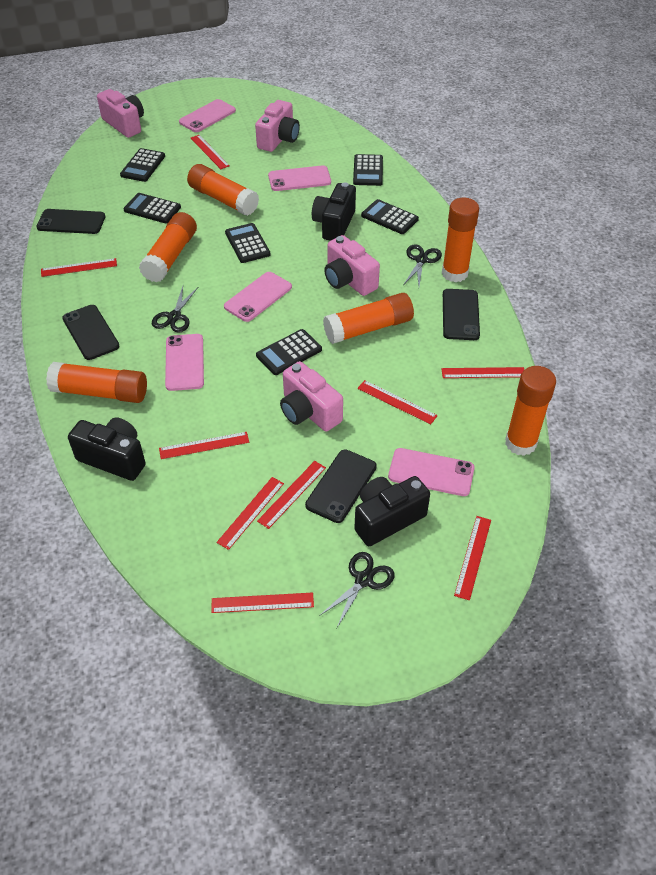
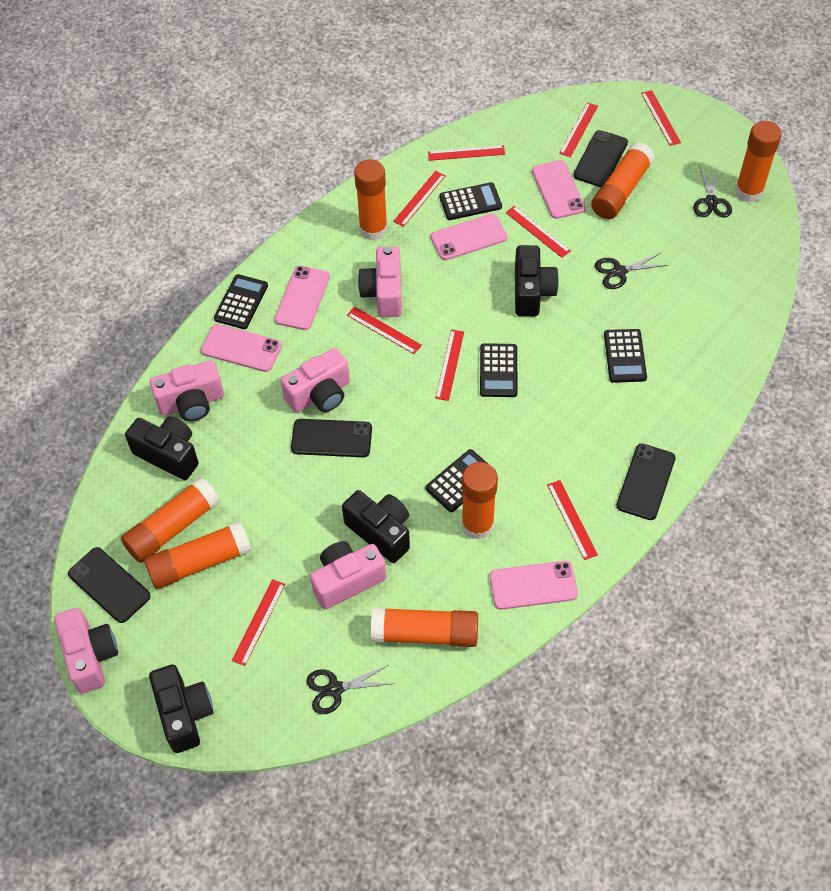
black calculator: [120,148,165,182] [123,193,181,223] [225,223,271,263] [256,329,322,375] [353,154,383,186] [361,199,419,234] = 6 -> [214,274,268,329] [426,449,488,512] [439,182,502,220] [480,343,518,397] [604,329,647,383] = 5
black camera: [68,417,146,481] [312,182,356,241] [354,476,430,546] = 3 -> [125,416,199,480] [149,665,213,753] [342,490,410,563] [515,245,559,316] = 4
orange glue stick: [46,362,147,403] [139,212,197,283] [187,164,259,216] [323,293,414,344] [442,198,479,282] [505,366,556,456] = 6 -> [121,477,220,563] [144,521,252,589] [354,159,388,240] [371,607,478,647] [461,462,498,540] [591,142,655,219] [735,121,782,203] = 7
pink camera: [97,89,144,138] [255,100,300,152] [280,361,343,432] [324,235,380,296] = 4 -> [54,608,118,694] [150,360,224,421] [281,348,350,413] [310,541,386,609] [358,246,402,317] = 5

